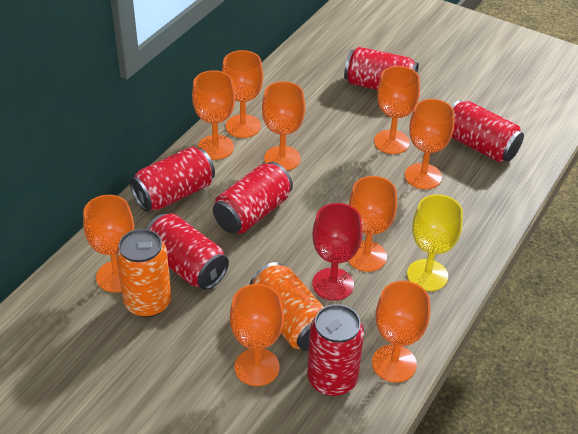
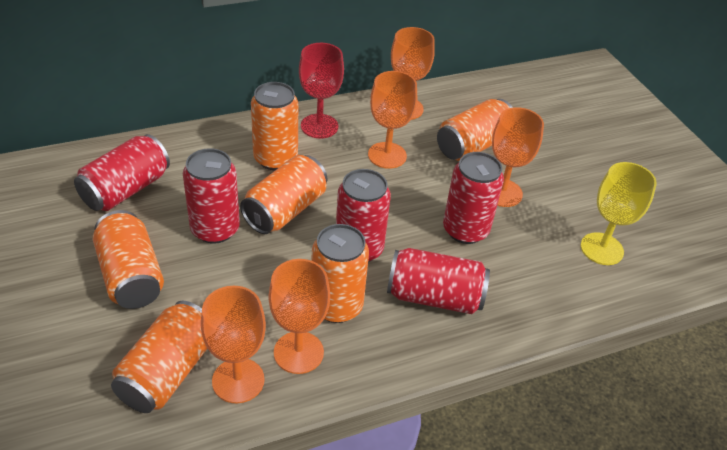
orange can: [116,229,172,317] [250,262,324,351] = 2 -> [93,210,164,309] [111,301,208,413] [240,155,327,234] [251,82,298,170] [311,224,369,323] [437,99,513,161] = 6
orange goblet: [83,195,134,292] [192,70,235,160] [222,50,263,138] [230,284,284,386] [262,81,305,171] [348,176,397,272] [372,281,430,383] [374,66,420,154] [405,99,454,189] = 9 -> [201,286,266,403] [269,259,330,374] [368,71,417,169] [391,27,435,120] [492,107,544,207] = 5
red can: [130,146,215,212] [146,213,229,290] [213,162,293,234] [307,304,364,396] [344,47,419,90] [451,100,524,163] = 6 -> [74,134,170,211] [183,148,240,244] [336,169,391,262] [387,248,490,314] [443,152,504,244] = 5

